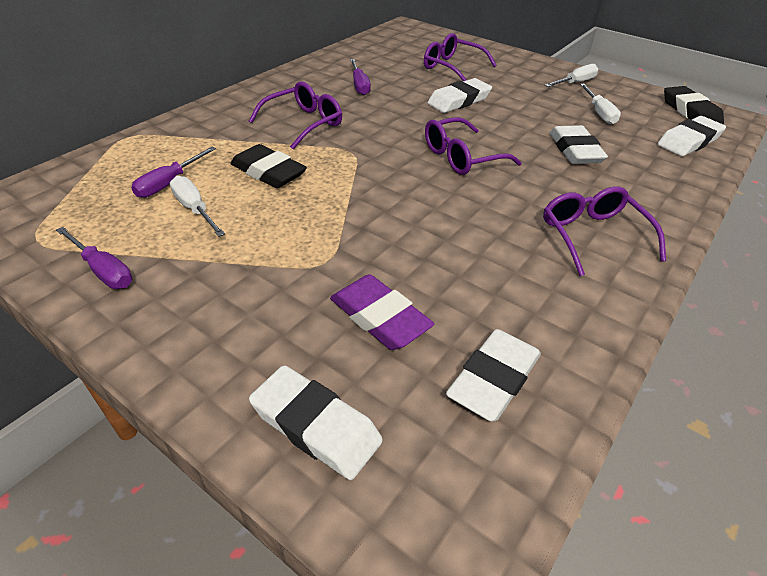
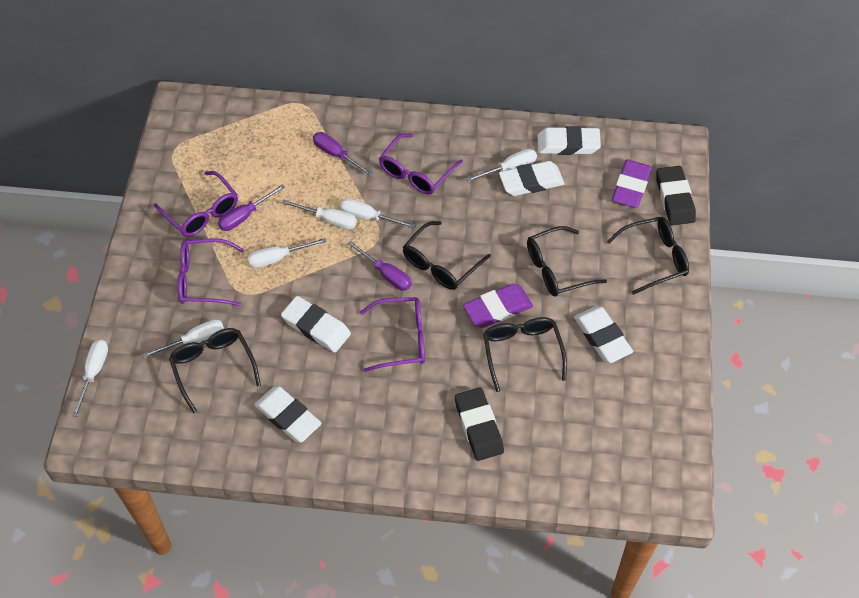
black glasses: none = 0 -> [169,328,261,413] [403,221,491,290] [483,317,567,392] [527,226,607,297] [607,217,689,295] = 5
purple eraser: [330,274,434,350] = 1 -> [463,284,533,328] [612,159,652,208] = 2
white screwdriver: [170,176,225,237] [545,64,598,87] [580,84,621,124] = 3 -> [72,340,108,417] [142,319,224,358] [248,238,327,268] [282,199,357,229] [340,198,415,229] [466,149,537,182] = 6

